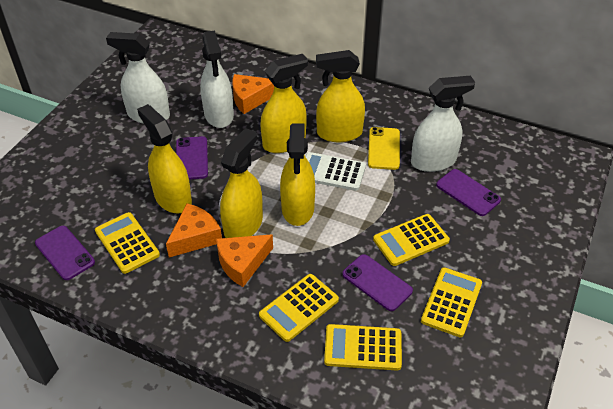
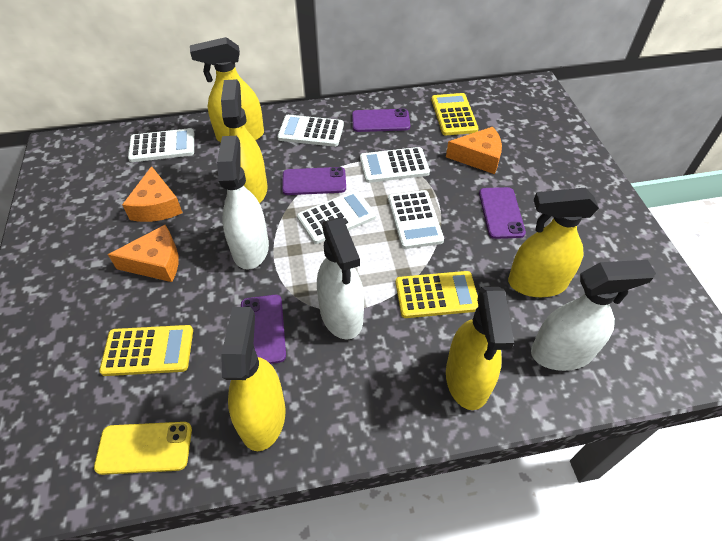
white calculator: [305,152,366,191] = 1 -> [128,128,194,162] [277,115,344,147] [297,190,376,244] [360,147,430,183] [388,190,444,249] = 5
yellow calculator: [95,212,160,274] [259,274,339,342] [324,324,402,371] [373,214,450,266] [421,267,482,337] = 5 -> [99,325,193,376] [396,271,478,318] [431,93,479,135] = 3

